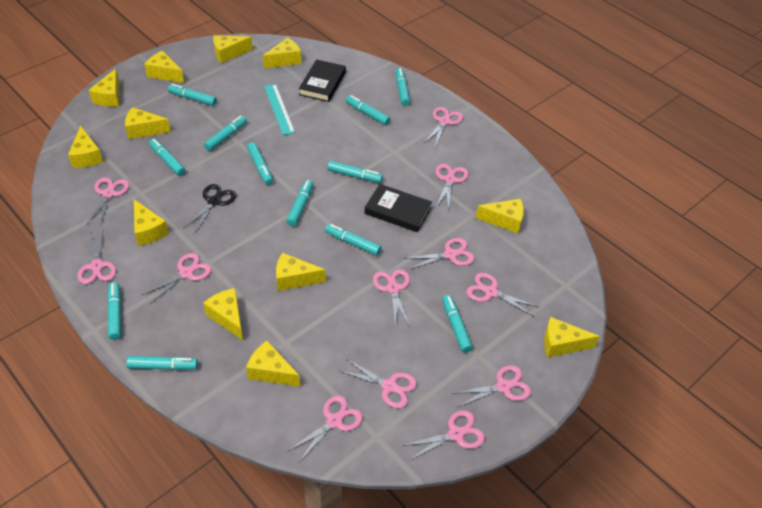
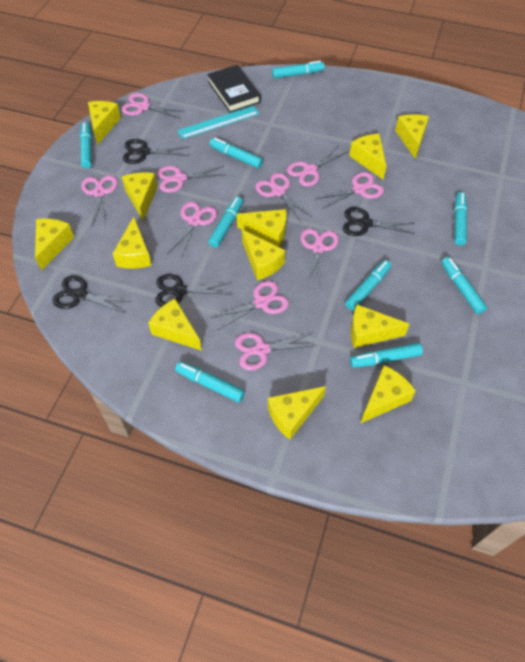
black book: [299,59,346,102] [365,184,432,232] = 2 -> [207,65,261,113] = 1
black scissors: [183,184,236,233] = 1 -> [52,276,132,313] [123,139,189,164] [155,274,232,307] [343,207,415,236] = 4
pink scissors: [77,231,116,284] [86,177,129,226] [142,253,212,304] [288,396,363,462] [338,358,417,408] [373,269,410,328] [402,410,485,460] [404,238,474,270] [424,107,463,147] [436,164,468,211] [451,365,531,407] [467,273,539,316] = 12 -> [81,175,118,228] [122,93,185,119] [157,166,226,193] [167,202,217,258] [211,281,289,330] [235,332,318,370] [255,173,313,222] [287,146,348,187] [301,229,339,287] [316,172,384,209] = 10
turquoise marker: [107,282,121,340] [126,356,198,370] [149,139,186,176] [168,84,217,106] [204,116,247,151] [247,142,273,185] [287,180,313,226] [325,224,381,256] [328,161,383,183] [346,95,390,125] [396,68,410,106] [442,295,473,353] = 12 -> [80,122,92,169] [175,361,245,403] [208,197,243,248] [210,138,263,168] [272,61,325,79] [345,260,391,311] [350,343,423,368] [441,257,487,314] [454,192,467,246] = 9

